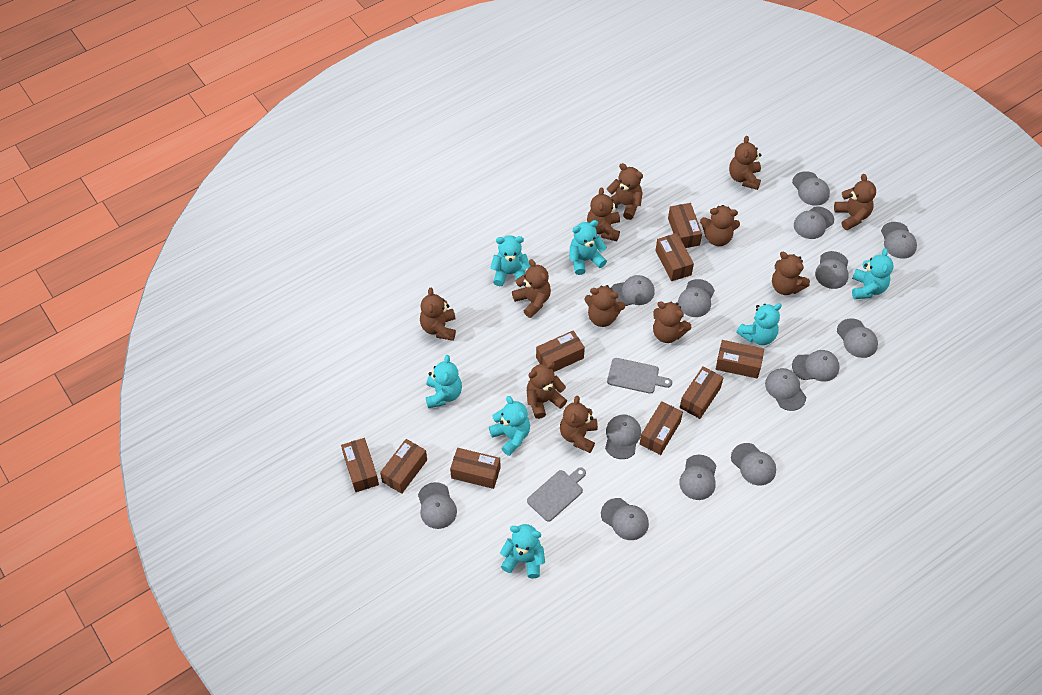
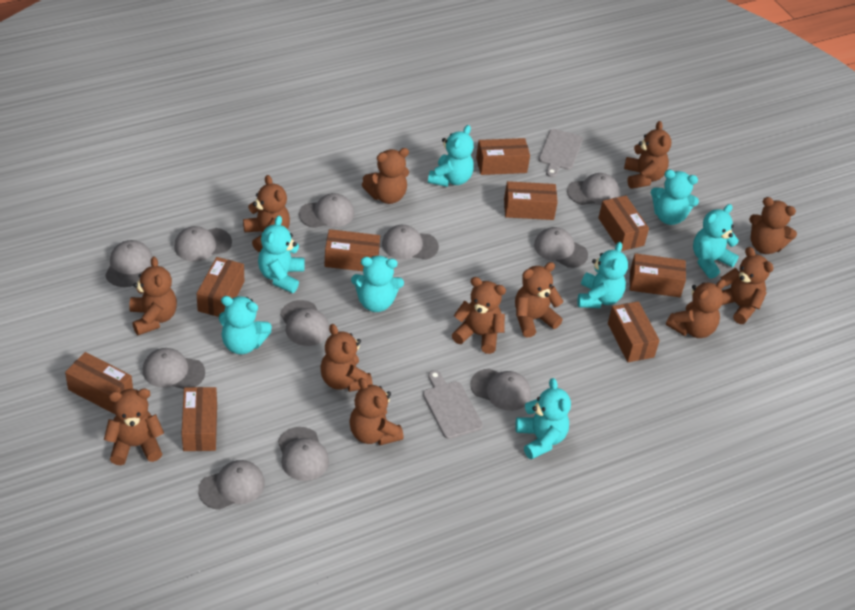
grey cap: [418,482,457,529] [601,498,649,540] [605,414,641,459] [611,275,655,306] [678,279,715,317] [679,454,716,500] [731,443,776,485] [765,368,806,411] [792,171,830,206] [792,350,840,382] [794,206,834,239] [815,251,849,289] [837,318,878,358] [881,222,917,259] = 14 -> [105,240,153,287] [143,348,205,389] [174,226,232,262] [198,460,265,510] [278,427,329,481] [280,300,329,346] [299,193,354,228] [382,225,439,260] [470,369,531,411] [534,227,588,268] [567,173,620,205] = 11
turquoise teddy bear: [426,355,462,408] [489,396,530,456] [490,235,531,286] [500,524,545,578] [569,220,607,275] [736,303,782,345] [852,248,894,299] = 7 -> [219,296,272,354] [258,216,305,293] [351,256,404,312] [428,125,474,187] [515,378,571,459] [577,242,628,308] [651,170,699,225] [693,204,739,279] = 8

